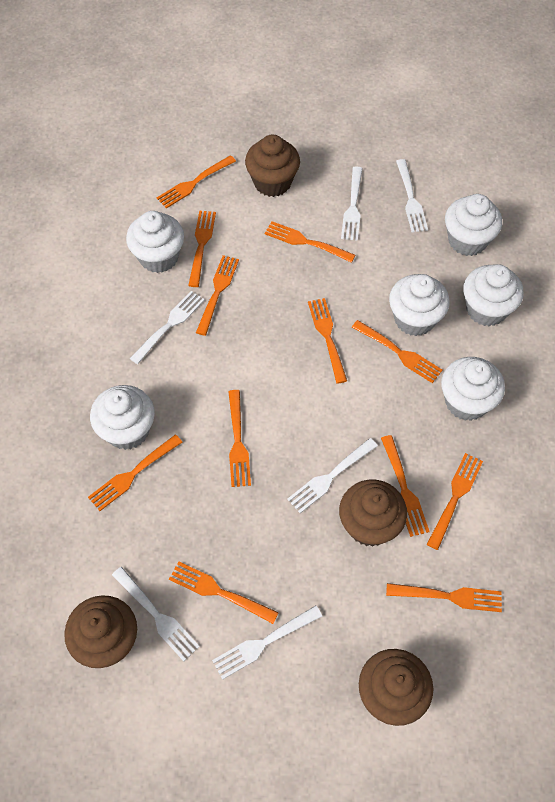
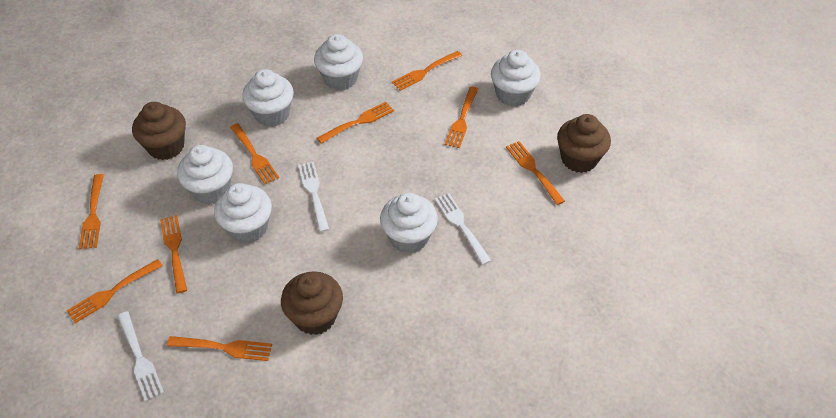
brown cupcake: [64,595,137,668] [245,135,300,197] [339,480,407,547] [359,649,433,726] = 4 -> [132,102,186,160] [281,271,343,335] [557,114,611,173] = 3
orange fork: [88,434,182,511] [157,155,236,209] [169,561,279,624] [188,211,216,287] [196,255,239,336] [228,390,251,487] [265,221,355,263] [308,298,347,384] [352,320,442,383] [381,435,430,537] [386,583,502,612] [427,453,483,550] = 12 -> [66,259,163,323] [79,174,104,249] [160,215,187,293] [167,336,272,361] [230,123,279,184] [317,102,394,144] [392,51,462,91] [445,87,478,148] [506,141,565,205] = 9
white fork: [112,567,200,661] [130,291,205,364] [212,605,322,680] [287,438,378,513] [341,166,363,241] [396,159,428,232] = 6 -> [117,311,164,401] [298,161,329,232] [435,193,491,265] = 3

